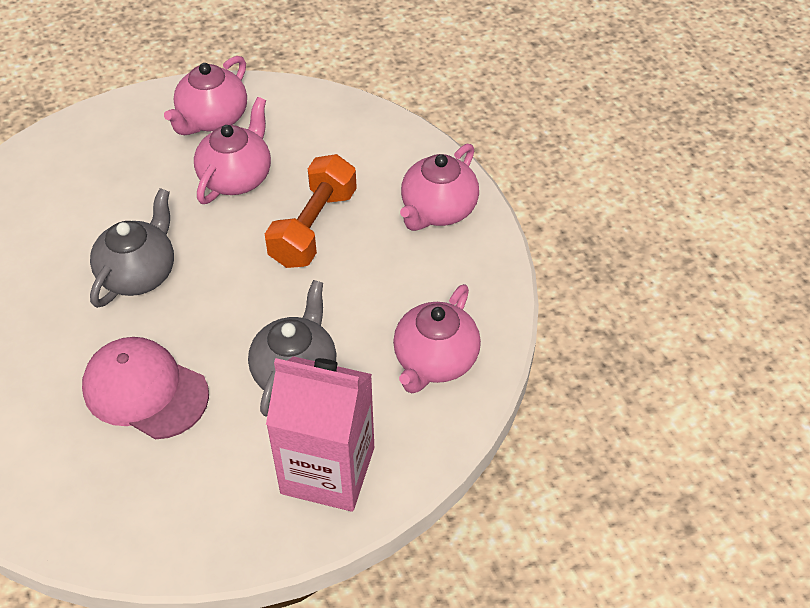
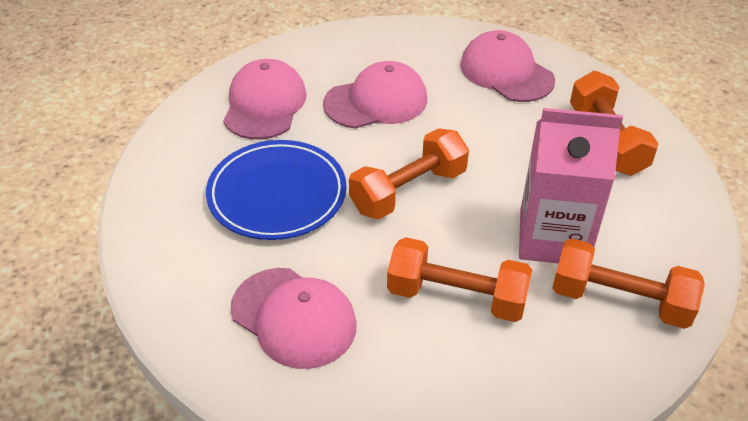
blue plate: none = 0 -> [206,140,347,240] = 1
grey teapot: [90,188,174,308] [248,280,336,417] = 2 -> none = 0
orange dumbbell: [265,154,357,268] = 1 -> [349,128,469,219] [387,237,532,322] [552,238,705,329] [570,71,659,176] = 4
pink cap: [82,337,209,439] = 1 -> [223,59,307,140] [231,268,357,369] [323,61,427,128] [460,30,555,102] = 4
pink teapot: [164,56,247,135] [194,97,271,204] [393,284,481,393] [400,144,479,231] = 4 -> none = 0

